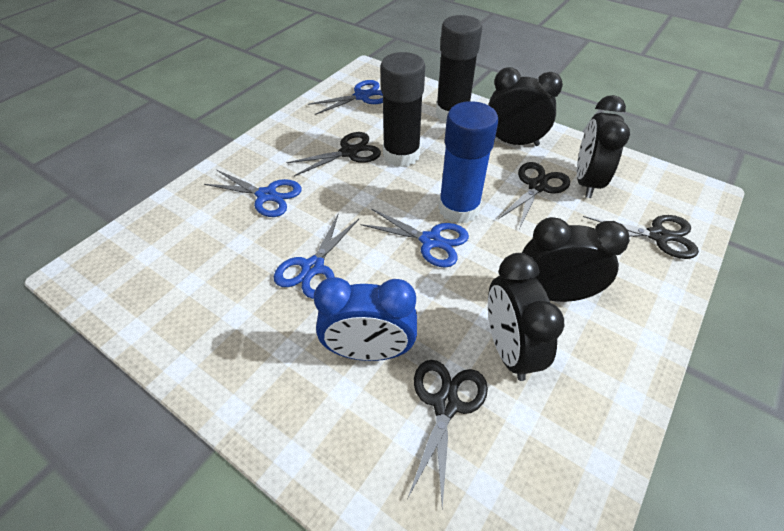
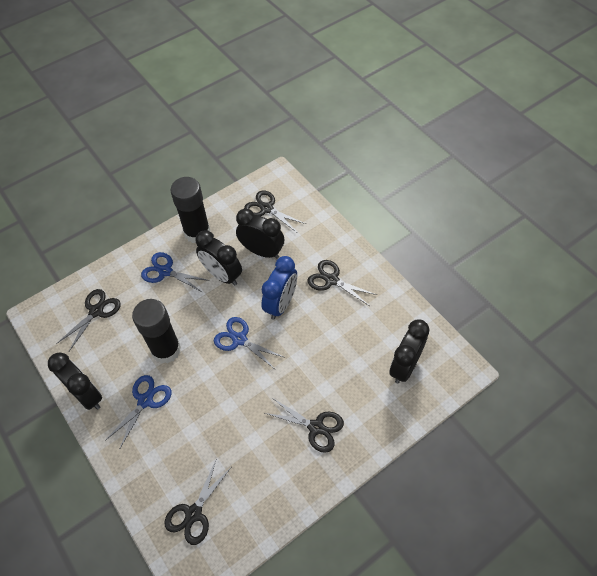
black scissors: [286,132,381,176] [408,360,488,508] [498,162,570,229] [583,215,699,259] = 4 -> [56,289,121,351] [165,458,231,545] [244,190,306,232] [265,399,344,453] [307,260,377,306] = 5
blue glue stick: [438,101,499,224] = 1 -> none = 0
blue scissors: [204,170,302,217] [274,213,359,299] [308,80,383,115] [360,208,469,268] = 4 -> [105,375,172,450] [141,252,210,292] [214,317,284,370] = 3

